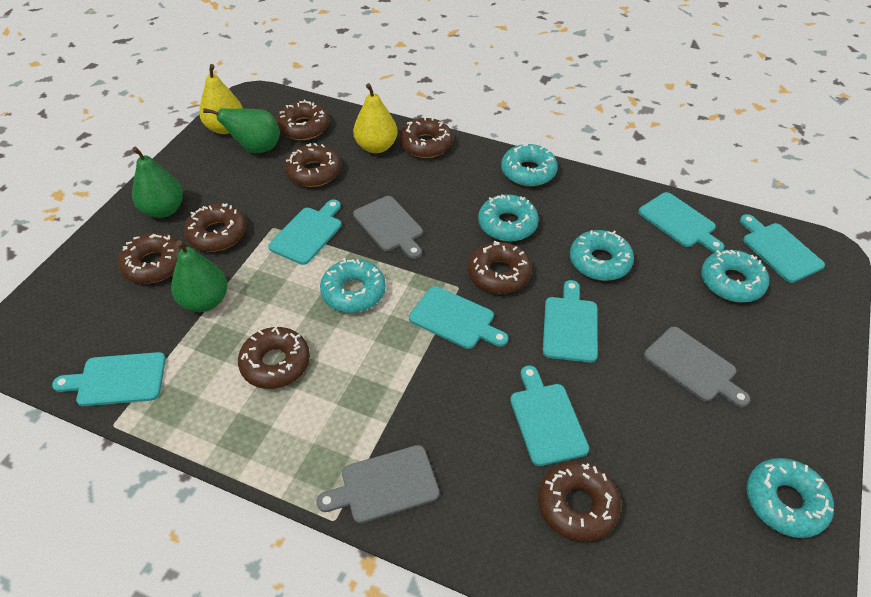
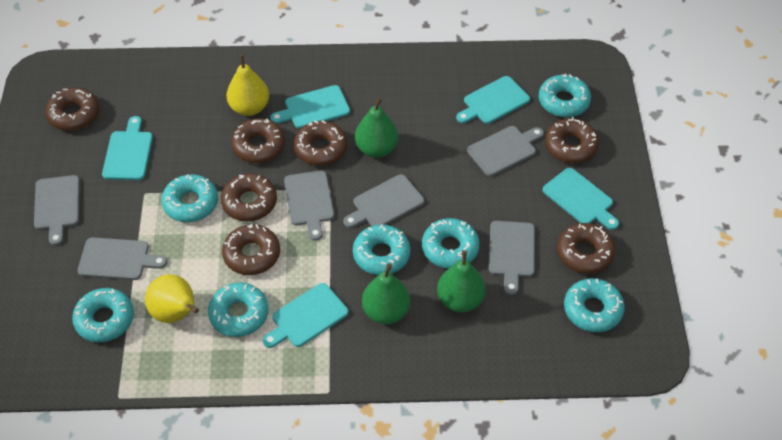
brown donut: [118,233,182,284] [184,203,247,252] [238,327,310,389] [276,100,329,140] [284,143,341,187] [399,117,453,158] [468,241,532,294] [538,461,621,542] = 8 -> [45,87,99,131] [221,174,277,222] [222,224,280,275] [231,118,285,163] [294,120,348,166] [545,117,599,163] [557,223,616,274] = 7
grey cutting board: [317,445,439,523] [353,196,423,259] [644,327,750,407] = 3 -> [34,175,80,246] [78,237,167,280] [284,171,334,241] [343,174,424,228] [467,126,544,176] [489,221,535,295] = 6
turquoise cutting board: [52,352,166,406] [268,200,341,265] [409,286,508,349] [510,366,589,466] [543,280,598,363] [638,192,724,253] [740,214,825,283] = 7 -> [102,116,153,180] [263,283,349,348] [270,85,350,129] [456,76,530,124] [542,168,619,230] = 5
turquoise donut: [320,258,386,313] [478,194,539,242] [501,143,558,186] [570,230,634,281] [701,250,769,303] [746,458,834,538] = 6 -> [72,288,134,342] [161,174,218,222] [208,283,268,337] [353,225,410,275] [422,218,480,269] [538,74,591,117] [564,278,625,332] = 7

